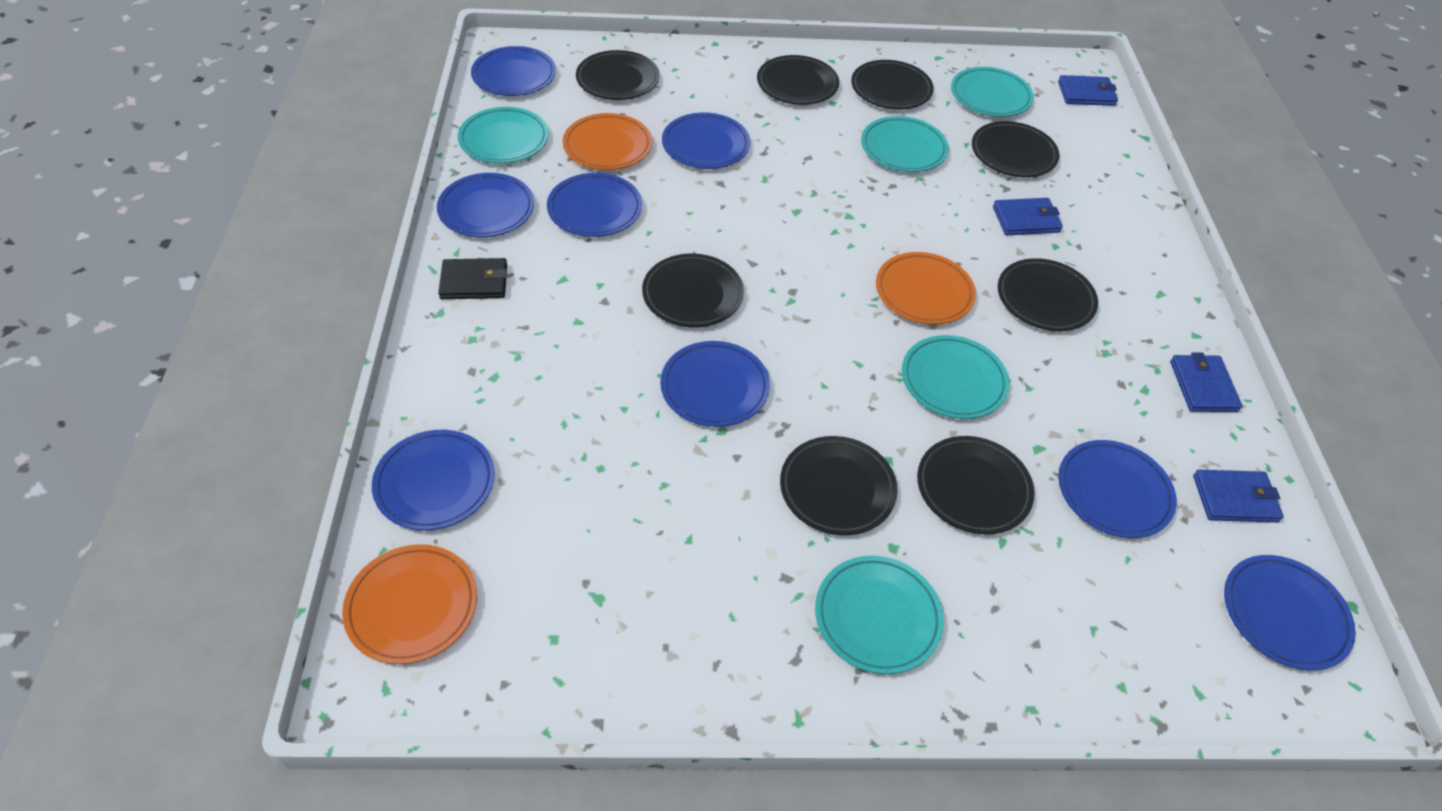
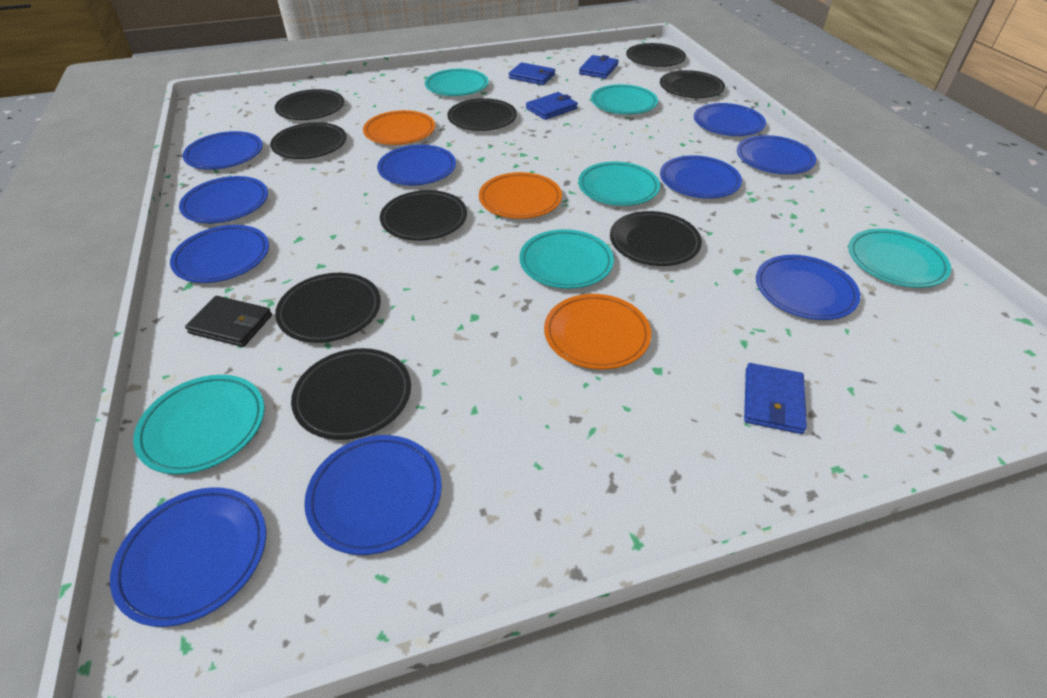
black plate: [576,50,659,100] [642,253,744,327] [757,55,839,105] [780,436,898,535] [851,60,934,110] [917,436,1034,534] [972,121,1060,177] [998,258,1098,331] = 8 -> [270,122,347,159] [275,89,344,120] [275,273,381,343] [291,348,411,440] [380,190,467,240] [447,98,517,131] [610,211,702,266] [626,43,686,67] [660,70,725,98] = 9
blue plate: [372,430,495,530] [437,173,534,237] [471,46,556,96] [547,173,642,237] [660,341,770,427] [662,113,750,169] [1058,440,1177,538] [1224,555,1356,671] = 8 -> [110,487,266,627] [170,225,269,283] [179,176,268,223] [183,131,263,170] [304,435,442,555] [377,145,456,185] [660,155,742,198] [694,103,766,136] [737,135,816,174] [756,255,860,320] = 10
turquoise plate: [458,107,549,163] [815,556,944,674] [861,116,949,172] [902,335,1009,419] [951,67,1034,117] = 5 -> [133,375,265,474] [425,69,489,96] [519,229,614,289] [578,162,660,206] [591,84,658,114] [848,229,951,288] = 6

